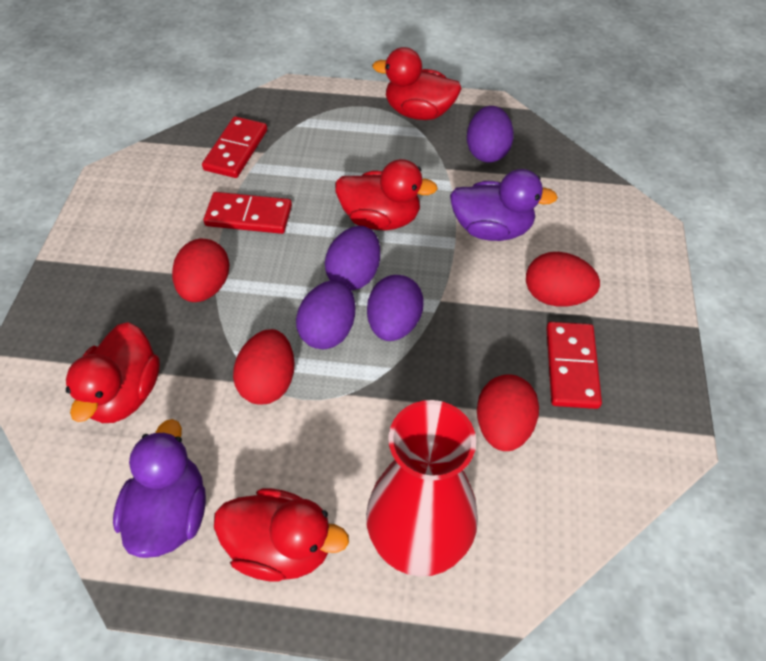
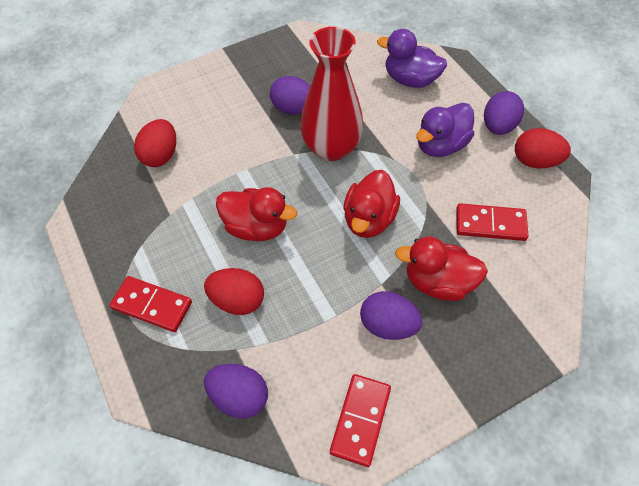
red duck: [66,322,160,423] [214,488,349,581] [335,159,438,230] [372,47,462,120] = 4 -> [216,187,297,241] [343,170,400,238] [395,237,488,301] = 3
red egg: [172,239,230,302] [233,329,295,405] [477,374,539,451] [526,252,600,307] = 4 -> [134,119,176,167] [204,268,264,315] [515,128,571,169] = 3

